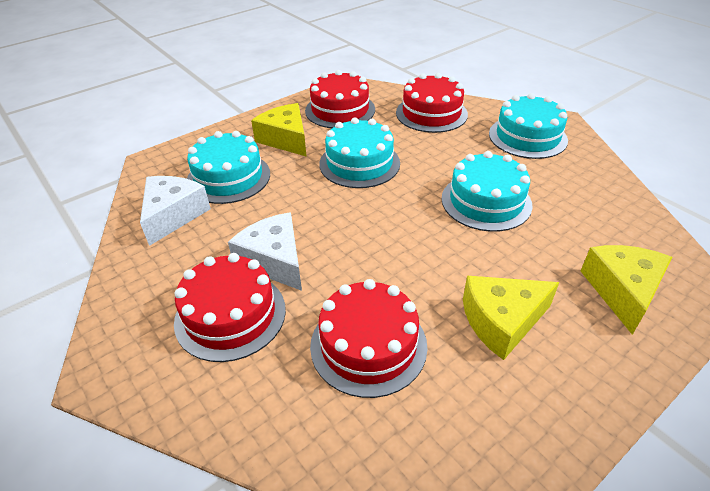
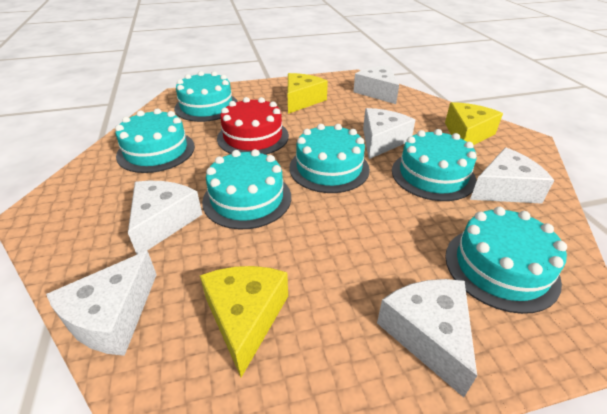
red cake: [174,253,286,362] [305,70,375,128] [310,279,428,398] [396,73,468,133] = 4 -> [217,97,289,155] = 1
turquoise cake: [187,131,270,204] [319,117,400,188] [441,151,532,232] [489,93,568,159] = 4 -> [115,108,195,173] [174,71,238,122] [202,149,291,229] [289,124,370,193] [392,129,477,201] [445,207,567,314] = 6
white cheese: [140,176,211,246] [228,212,302,291] = 2 -> [46,251,157,356] [128,181,202,254] [353,66,399,104] [363,108,415,159] [377,279,477,397] [470,147,554,204] = 6

